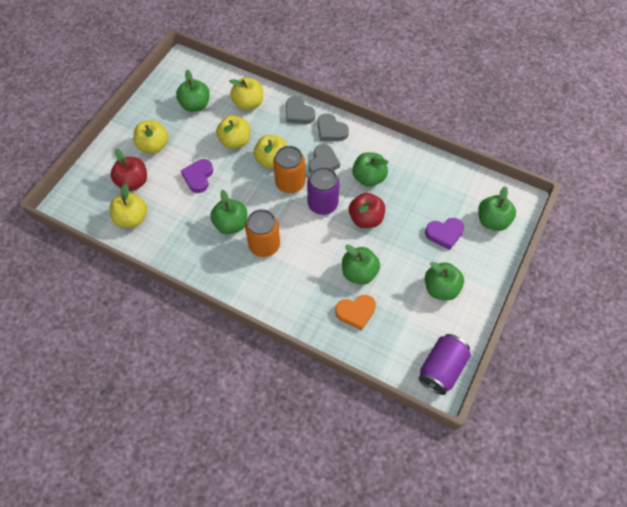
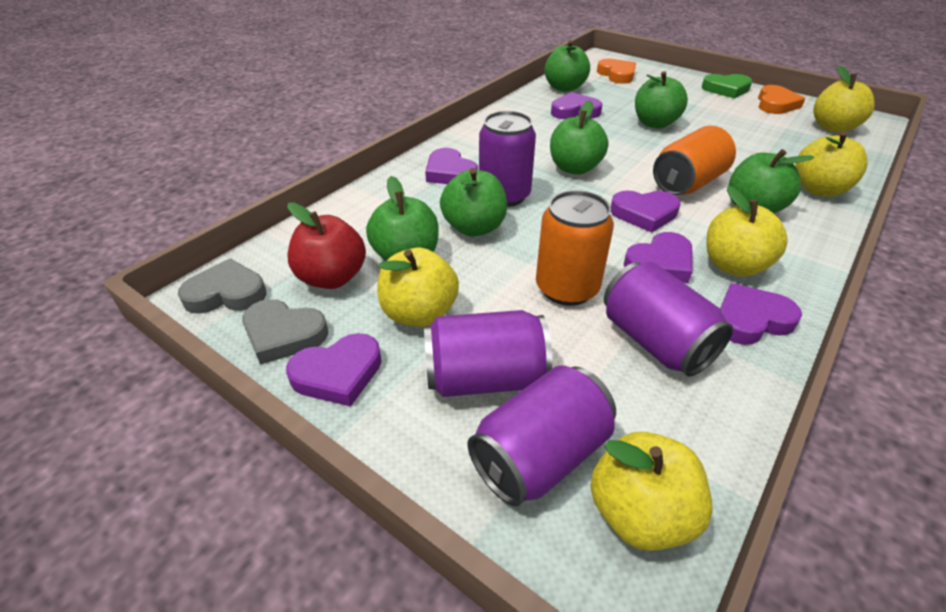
green heart: none = 0 -> [702,74,752,98] = 1
grey heart: [286,96,315,124] [309,144,340,174] [318,113,349,141] = 3 -> [178,259,267,314] [242,299,328,365] = 2
orange heart: [335,295,376,330] = 1 -> [597,59,636,84] [758,85,805,114] = 2
purple can: [307,167,340,215] [419,334,471,395] = 2 -> [424,310,552,397] [468,366,616,507] [479,111,536,207] [604,262,733,377] = 4
purple heart: [181,159,213,193] [425,218,464,250] = 2 -> [286,333,382,407] [425,148,478,184] [551,92,602,119] [611,190,680,233] [624,232,692,283] [720,283,802,345] = 6
red apple: [110,149,147,191] [349,193,385,228] = 2 -> [287,203,366,289] = 1

